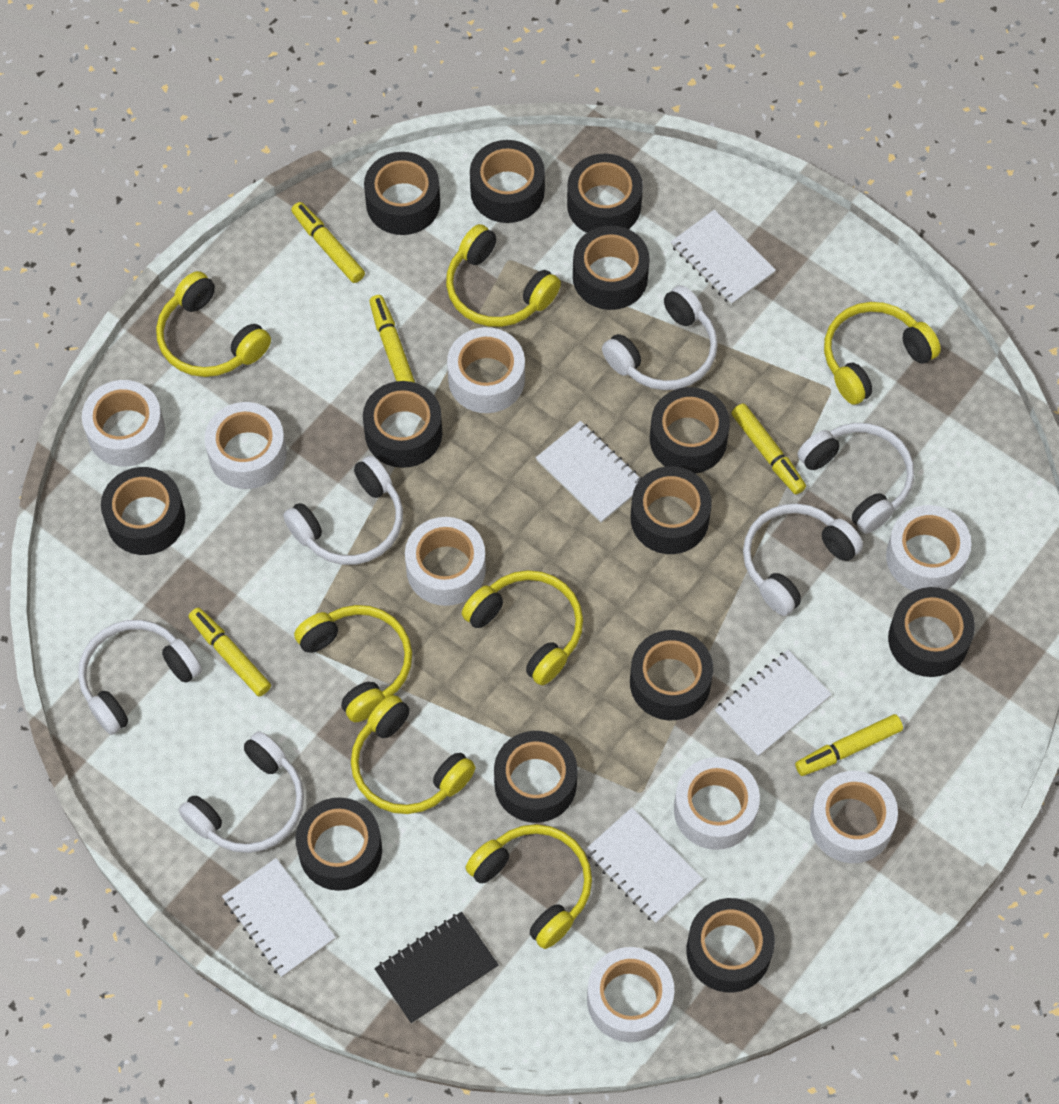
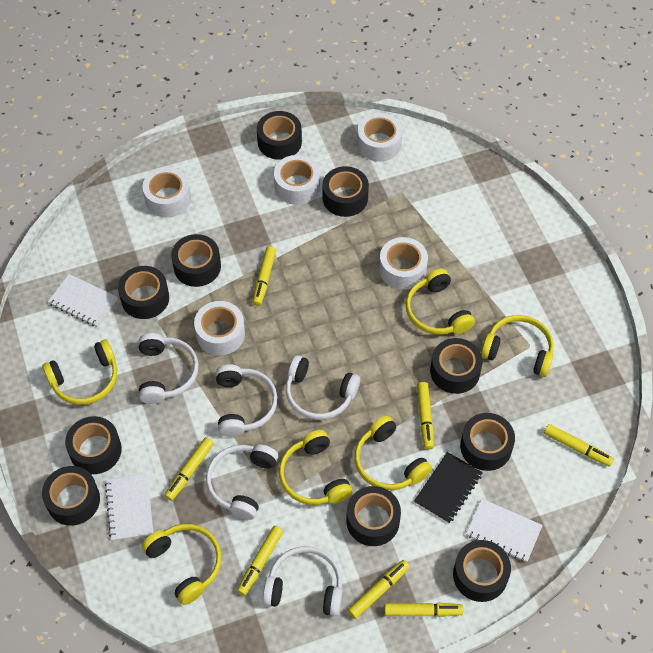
black tape: [101,467,185,555] [296,797,382,891] [363,381,442,468] [364,152,440,235] [470,140,545,223] [494,731,577,823] [567,154,643,233] [573,225,650,310] [630,630,713,720] [631,466,712,554] [650,387,730,474] [687,898,775,993] [888,587,975,677] = 13 -> [42,466,100,525] [65,416,122,474] [118,266,169,319] [171,234,221,287] [257,111,302,160] [322,166,369,217] [346,486,401,546] [430,338,483,394] [453,540,511,602] [460,413,515,471] = 10
white headphones: [78,620,202,735] [179,731,304,853] [283,455,403,565] [602,285,718,390] [743,503,863,616] [798,423,914,534] = 6 -> [139,333,199,404] [206,444,279,520] [216,364,278,437] [263,546,343,616] [286,355,360,420] = 5
white notebook: [222,858,336,977] [536,421,642,523] [585,808,703,924] [671,209,776,305] [715,650,832,757] = 5 -> [48,274,118,327] [105,473,153,541] [466,499,543,562] = 3
white tape: [82,380,165,467] [205,402,287,489] [405,517,486,606] [447,327,525,413] [587,947,675,1042] [674,757,760,850] [810,771,898,863] [886,505,971,591] = 8 -> [143,167,191,218] [194,301,245,355] [274,155,320,205] [357,113,402,161] [379,237,428,290] = 5
yellow headphones: [156,271,271,377] [294,605,412,722] [351,695,475,814] [446,224,561,327] [462,570,583,685] [465,824,592,949] [824,302,941,405] = 7 -> [42,340,117,405] [142,524,222,605] [279,430,353,505] [355,416,432,490] [406,268,475,335] [481,315,554,377] = 6
yellow marker: [189,608,271,696] [291,202,365,283] [369,295,415,383] [731,403,806,494] [795,714,903,776] = 5 -> [165,437,214,501] [237,526,283,596] [253,246,276,306] [348,560,410,619] [384,603,463,617] [417,382,434,450] [544,424,614,467] = 7

